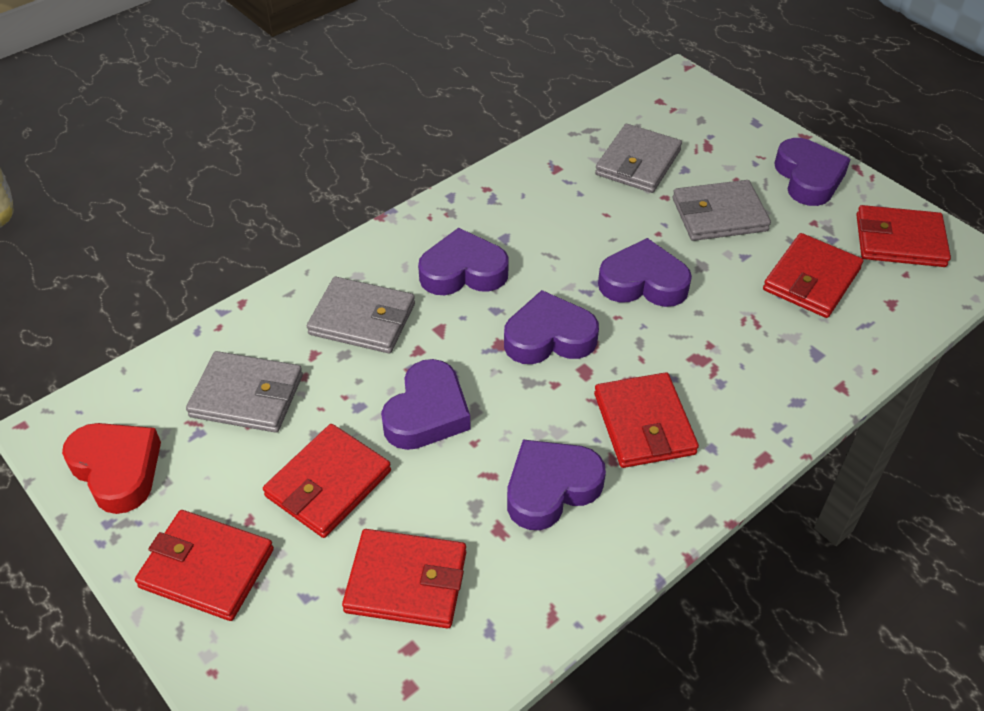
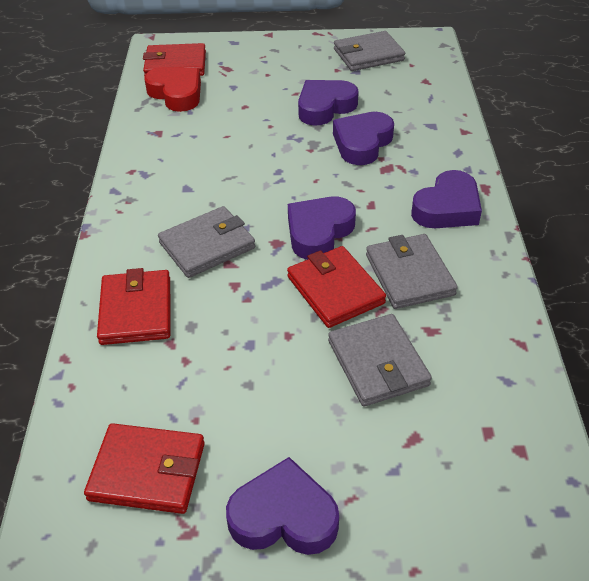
purple heart: [381,359,471,450] [418,228,509,295] [504,290,599,364] [507,440,606,530] [598,238,692,307] [774,138,851,206] = 6 -> [226,457,339,555] [288,197,356,260] [298,80,359,126] [333,112,394,165] [411,170,482,228] = 5
red wallet: [135,510,274,621] [263,424,391,538] [342,529,466,629] [594,372,699,468] [763,233,863,318] [856,205,951,267] = 6 -> [84,423,205,514] [97,268,170,345] [143,43,206,76] [287,246,386,328] = 4

